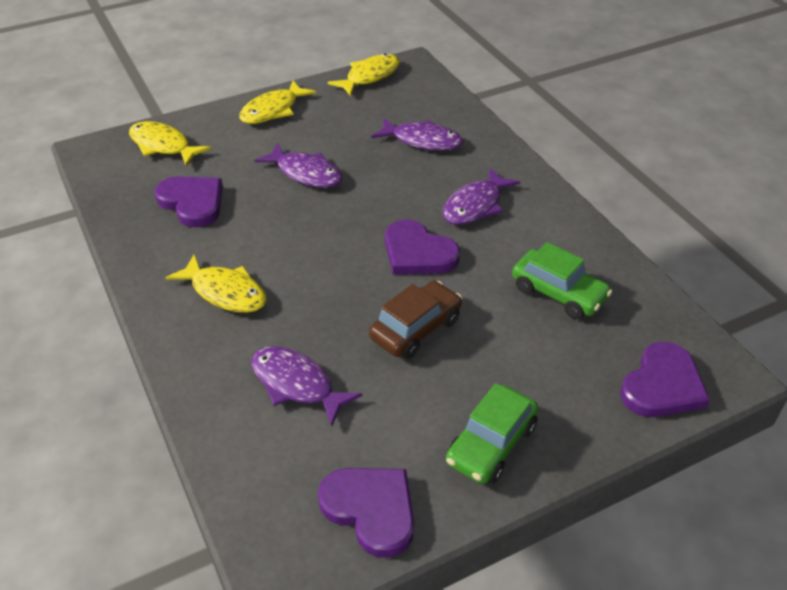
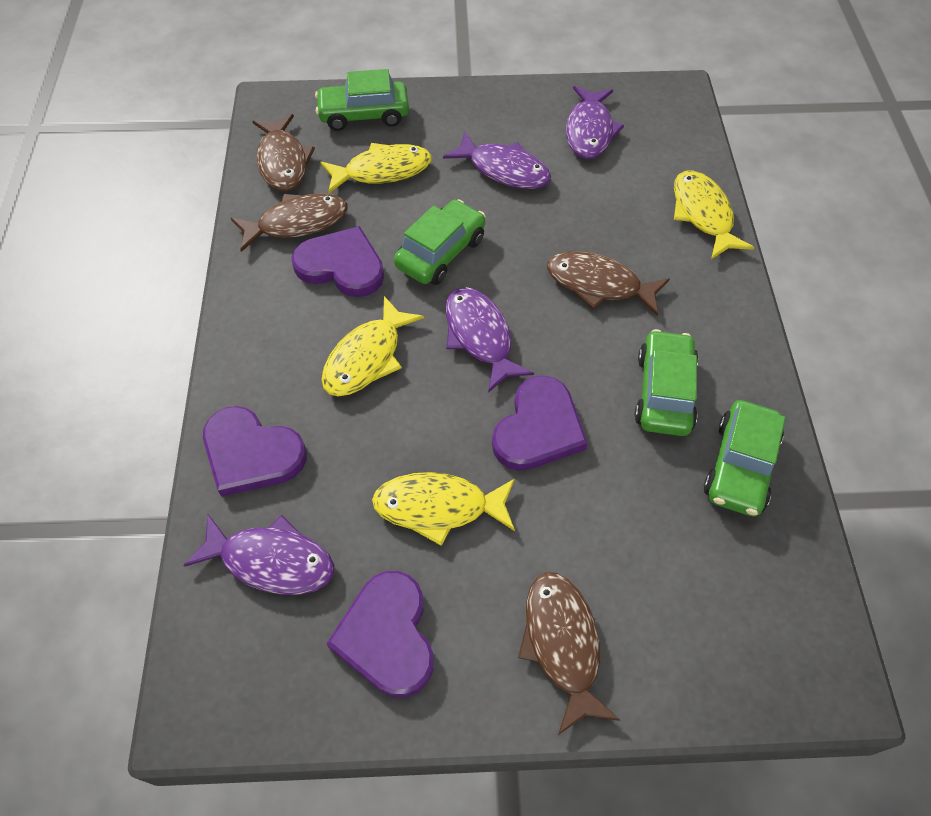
brown car: [369,281,462,359] = 1 -> none = 0
brown fish: none = 0 -> [231,193,348,252] [252,114,315,191] [518,572,620,735] [547,251,669,316] = 4
green car: [446,383,538,484] [512,242,612,319] = 2 -> [315,69,409,131] [394,199,486,285] [634,329,698,436] [704,400,785,517] = 4

